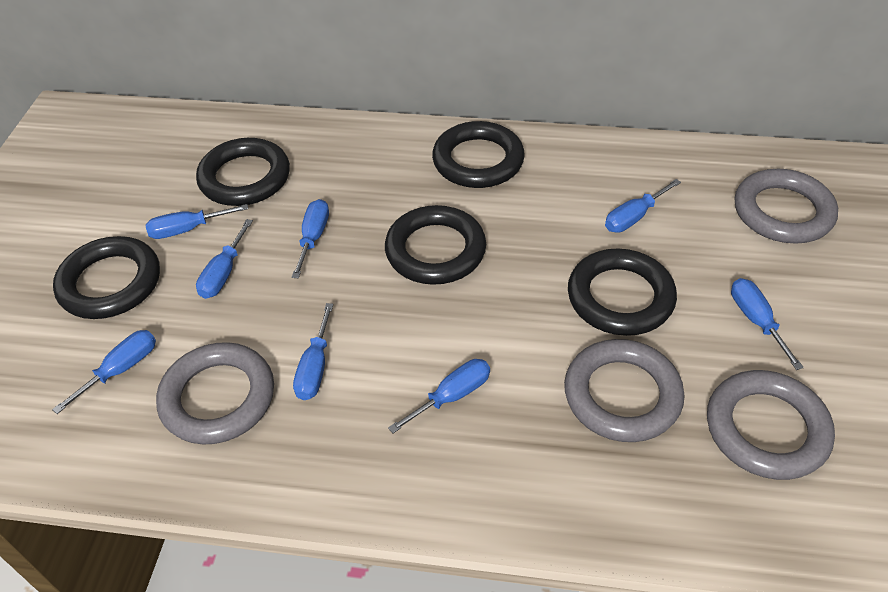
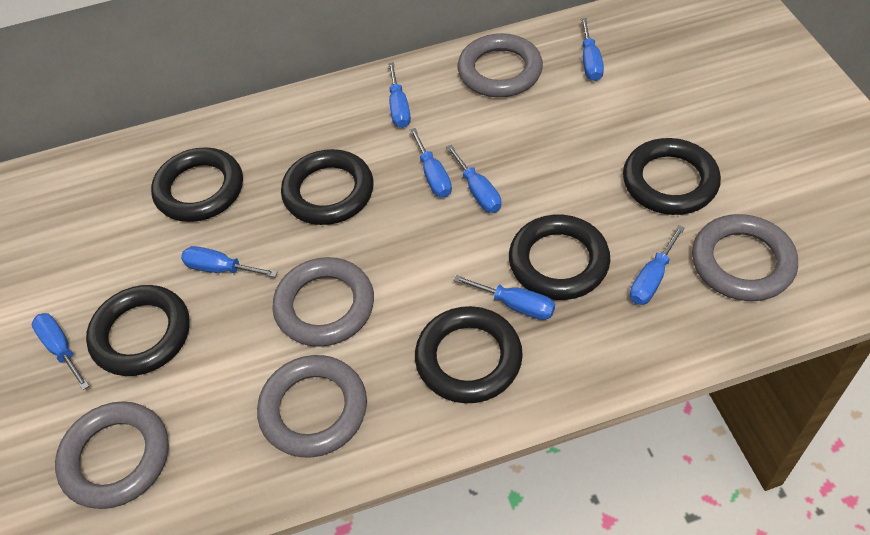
black ring: [53,236,160,319] [196,138,290,206] [385,205,486,285] [432,121,525,188] [568,249,677,336] = 5 -> [86,285,190,376] [151,147,243,222] [281,149,374,225] [415,306,523,403] [509,215,611,300] [623,138,721,215] = 6
grey ring: [156,342,274,444] [564,339,685,442] [707,370,835,480] [735,169,838,244] = 4 -> [55,401,169,509] [257,355,367,458] [272,257,374,347] [458,33,543,97] [692,214,798,301] = 5

